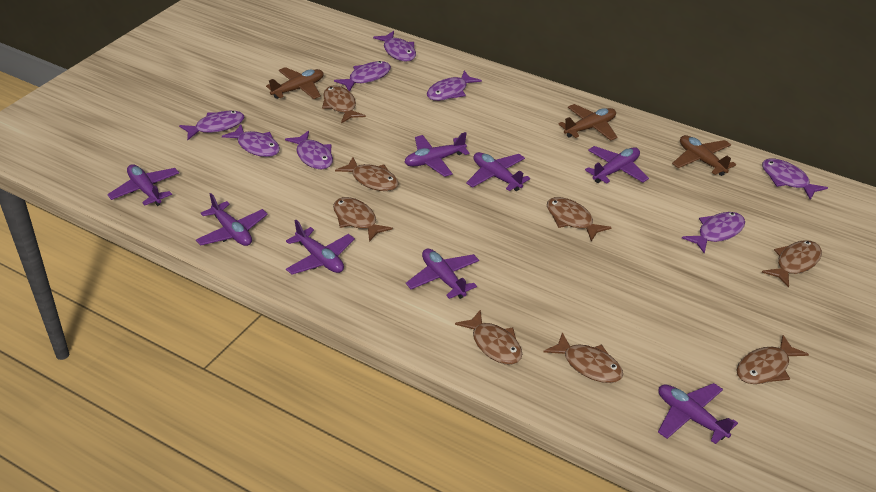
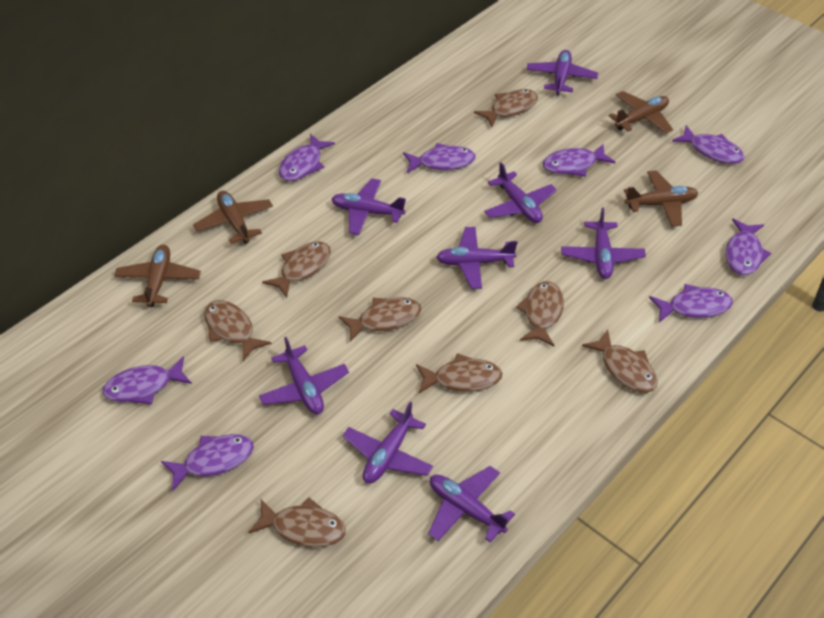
brown plane: [266,67,324,99] [559,104,618,141] [672,135,736,176] = 3 -> [114,245,201,307] [193,191,273,244] [608,91,673,134] [624,170,698,227] = 4

